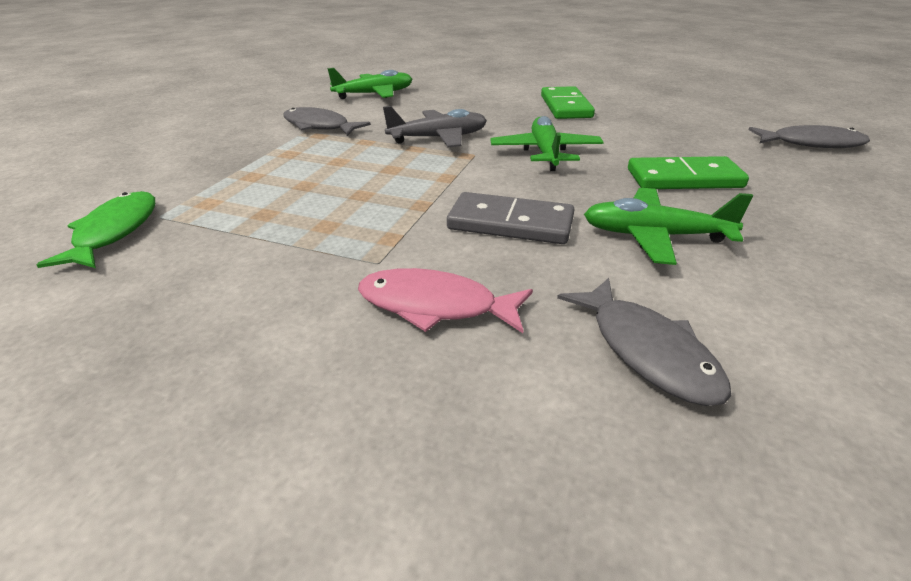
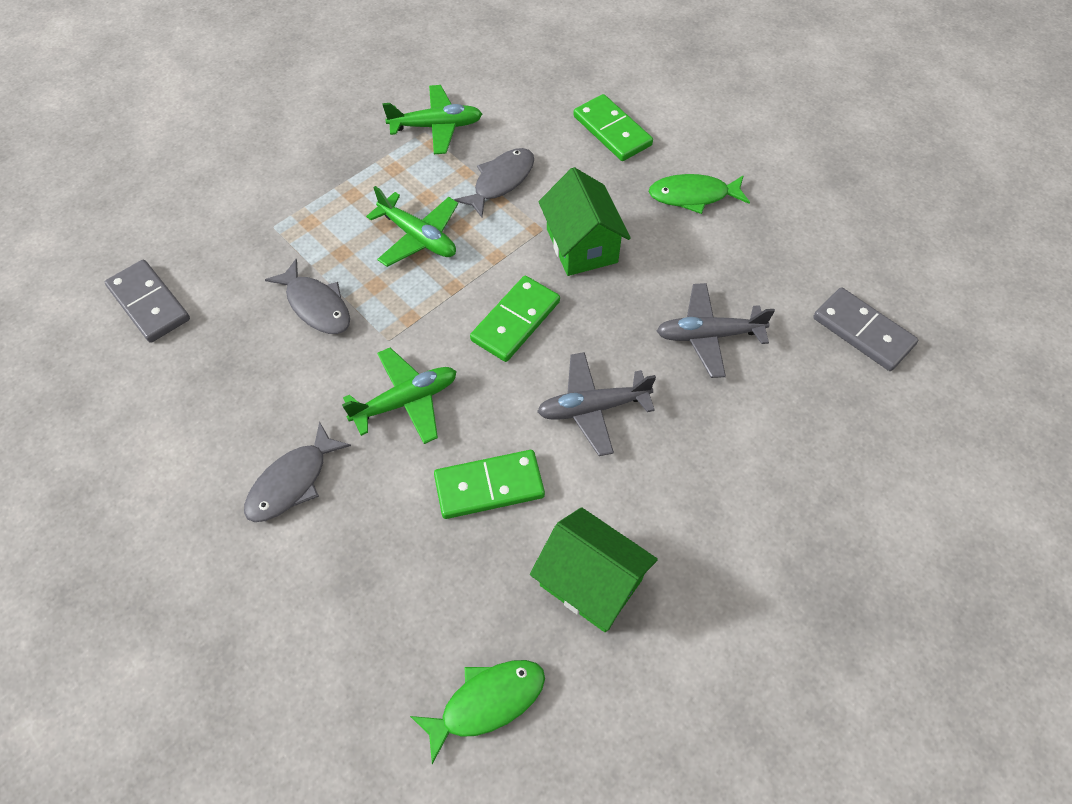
green domino: [541,86,595,119] [628,156,749,189] = 2 -> [434,450,545,519] [470,276,560,362] [573,94,653,161] = 3
green fish: [37,191,155,268] = 1 -> [410,660,545,764] [649,174,750,214] = 2
green house: none = 0 -> [530,507,658,632] [538,167,631,276] = 2
grey domino: [447,192,574,244] = 1 -> [105,260,190,343] [813,287,918,371] = 2
grey plane: [383,106,487,147] = 1 -> [537,352,656,456] [657,283,775,378] = 2
pink fish: [358,268,533,333] = 1 -> none = 0

